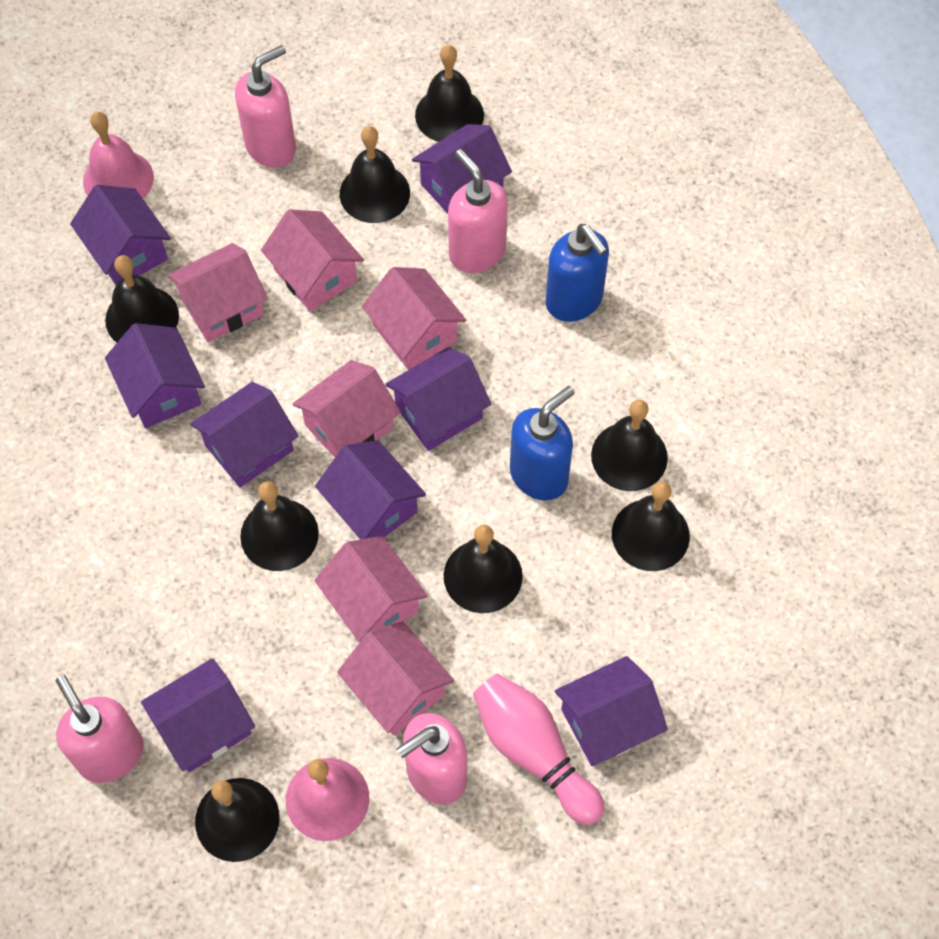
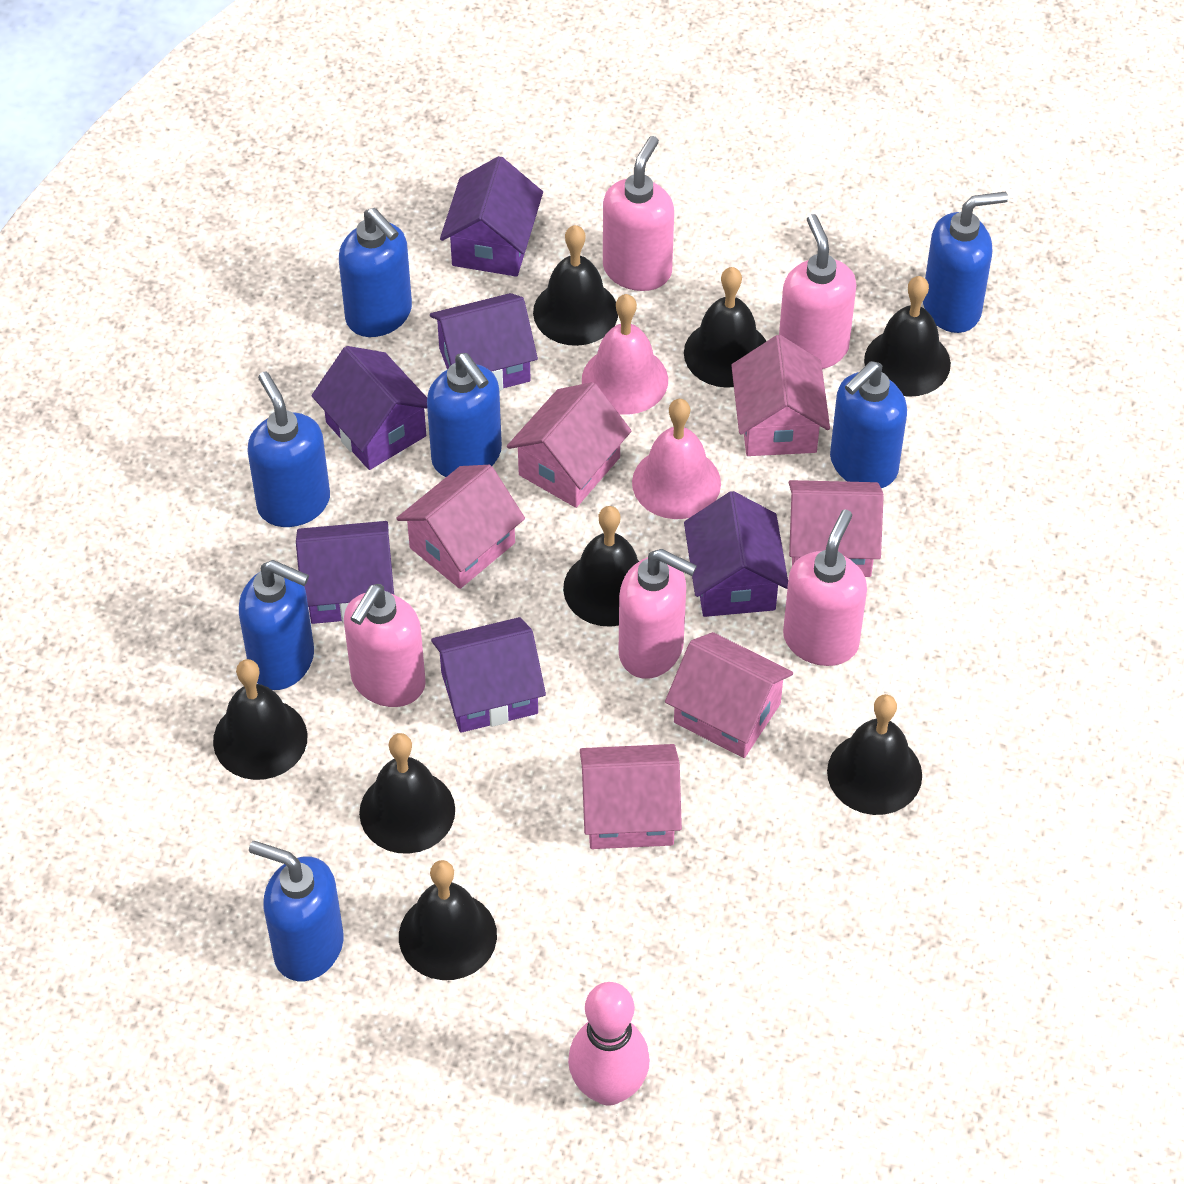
blue soap dispenser: [510,386,575,501] [546,224,609,322] = 2 -> [239,560,314,690] [248,372,330,527] [249,841,343,981] [339,208,412,337] [427,353,502,477] [830,361,907,488] [923,191,1008,333] = 7
pink soap dispenser: [55,675,144,783] [235,45,296,168] [396,713,467,805] [448,149,508,273] = 4 -> [344,584,426,707] [603,136,674,291] [619,549,697,679] [779,214,856,369] [783,510,867,666] = 5
purple house: [70,185,171,285] [105,323,205,428] [141,658,255,772] [190,382,298,488] [315,440,426,539] [385,347,491,451] [412,124,512,214] [555,656,668,766] = 8 -> [296,521,394,624] [311,346,427,470] [430,293,538,391] [431,617,546,733] [440,156,543,277] [684,491,788,617] = 6

